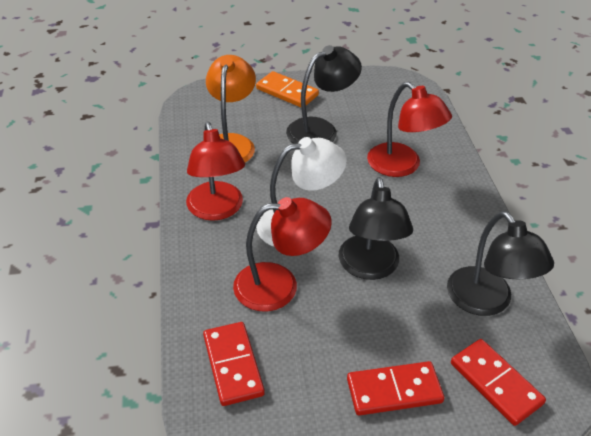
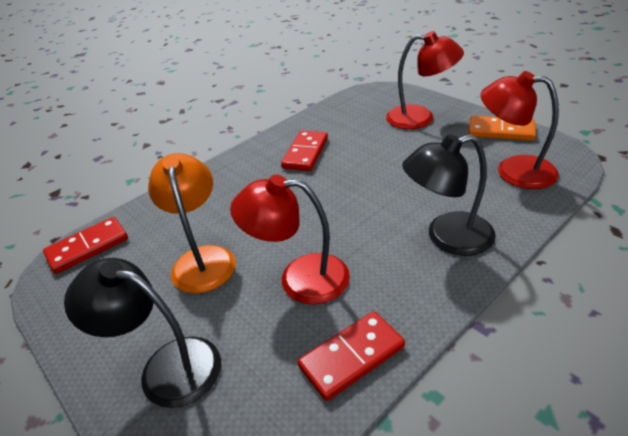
black lamp: [286,45,362,144] [339,177,413,280] [447,211,554,316] = 3 -> [64,258,221,408] [402,134,496,256] = 2
white lamp: [256,137,347,247] = 1 -> none = 0

